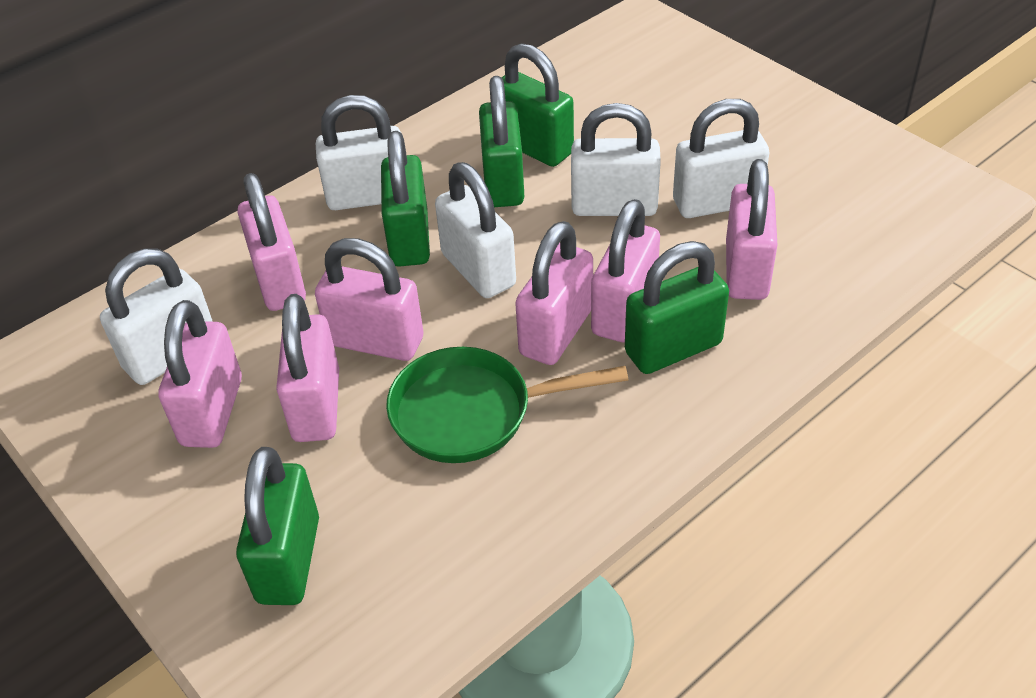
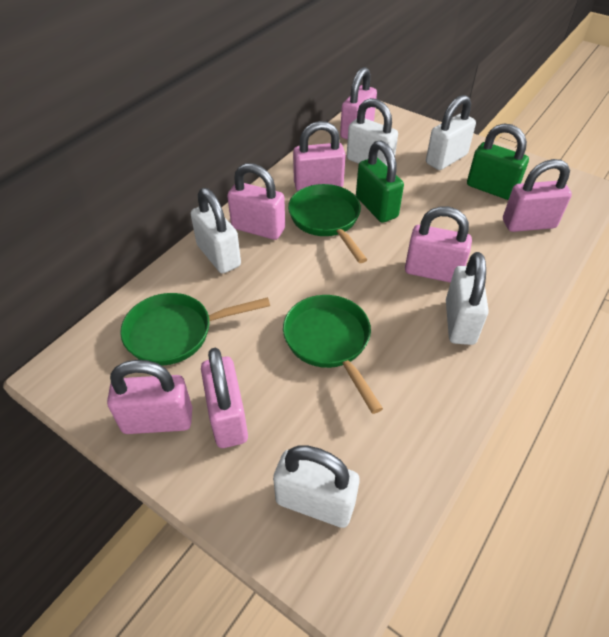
green padlock: [236,447,319,605] [381,131,430,267] [479,76,524,207] [501,43,574,167] [625,241,729,374] = 5 -> [356,140,404,223] [467,124,529,200] = 2
green pan: [386,347,628,463] = 1 -> [120,293,270,365] [283,295,383,414] [288,184,368,263] = 3

